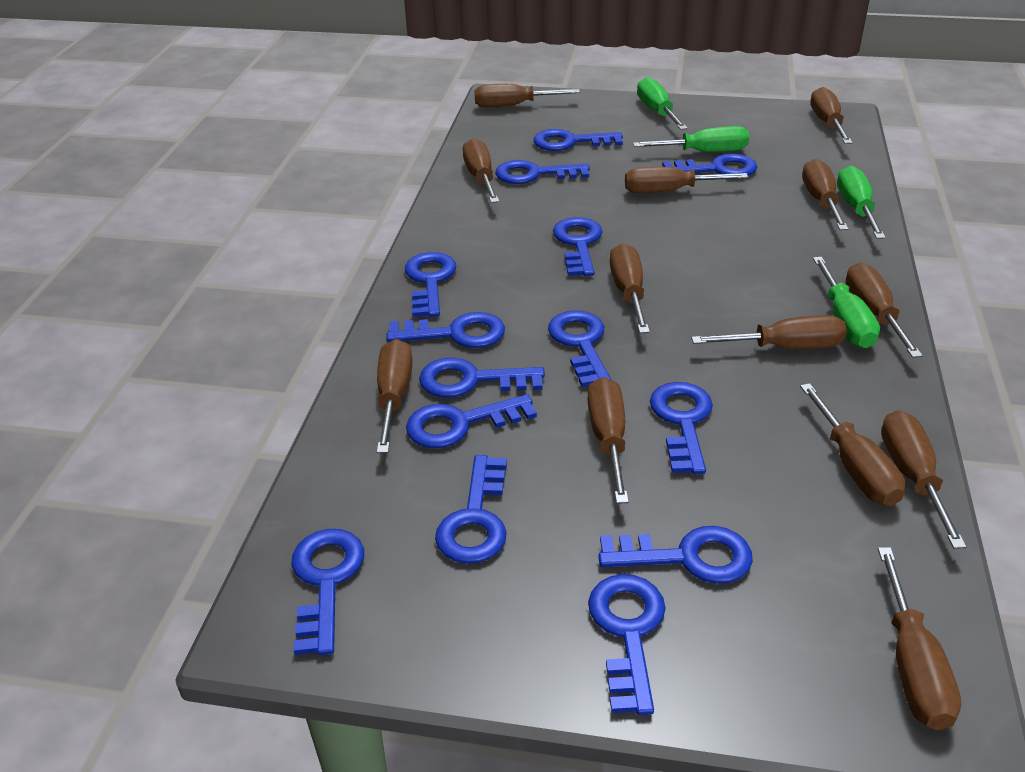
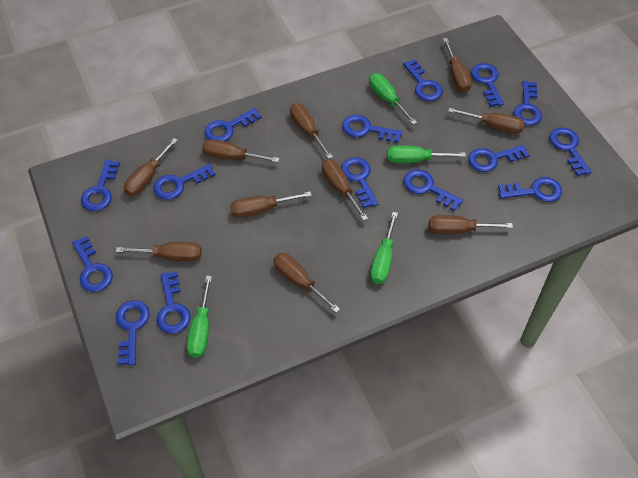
blue key: [291,529,364,655] [386,312,505,348] [405,252,456,317] [406,394,537,448] [419,358,545,398] [435,455,507,564] [495,160,590,184] [533,129,623,151] [548,310,611,387] [553,217,603,276] [588,574,666,715] [598,526,753,584] [650,382,713,474] [662,154,757,176] = 14 -> [72,236,113,292] [81,159,120,211] [116,300,150,365] [153,163,215,200] [156,271,191,334] [204,108,262,141] [341,157,378,208] [342,115,402,143] [403,59,443,101] [403,169,463,211] [468,145,530,172] [471,63,504,107] [498,177,562,202] [513,81,542,126] [549,128,591,176] = 15
brown screwdriver: [377,339,413,453] [463,138,499,203] [474,84,580,107] [587,377,629,504] [610,244,650,333] [625,167,748,193] [691,315,847,349] [800,383,905,506] [802,159,848,230] [810,87,853,144] [846,263,923,358] [878,547,961,730] [881,410,967,549] = 13 -> [116,242,201,261] [124,138,178,196] [202,139,279,162] [231,191,312,218] [273,253,340,313] [290,103,333,159] [322,159,368,221] [429,215,513,234] [443,38,472,92] [448,108,525,134] = 10

